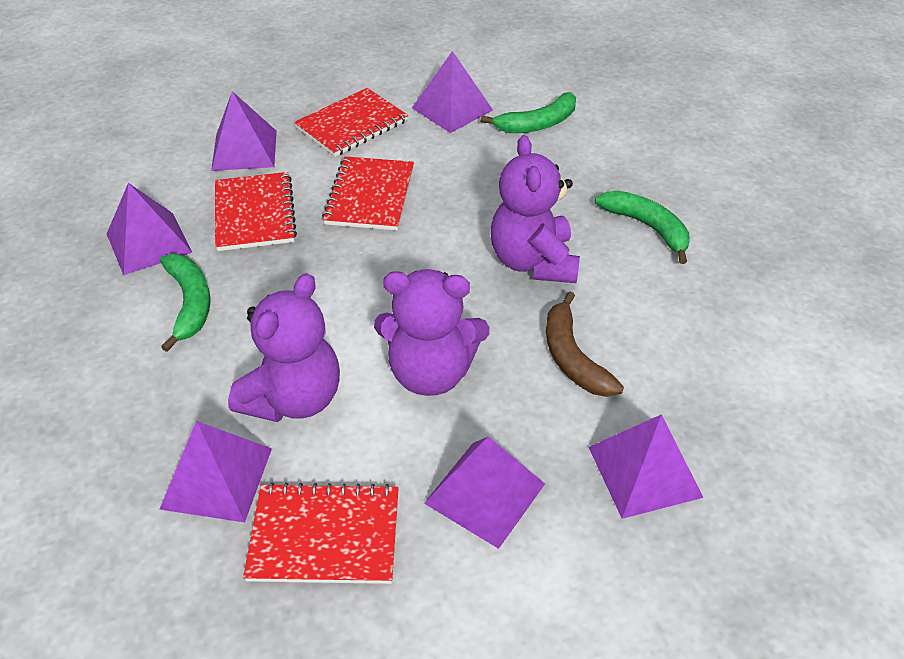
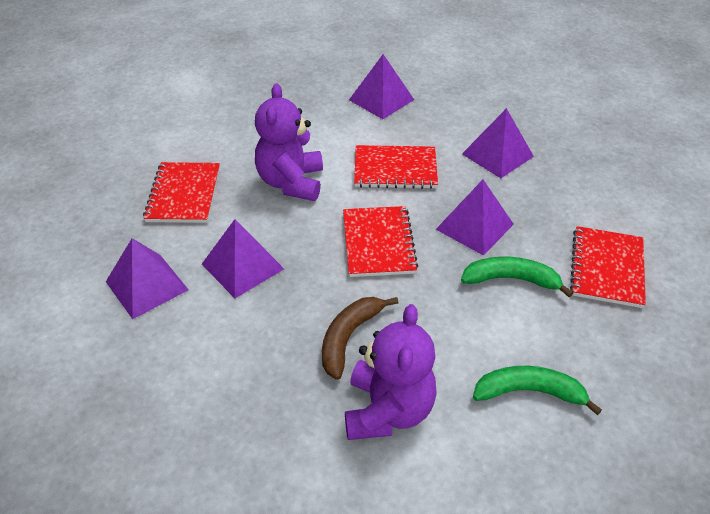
green banana: [160,254,211,352] [480,92,576,133] [595,191,690,264] = 3 -> [461,257,573,297] [473,366,602,415] = 2
purple pyramid: [107,183,193,275] [159,421,272,522] [211,91,277,171] [412,51,493,133] [424,437,545,549] [589,414,704,519] = 6 -> [106,238,189,319] [202,219,284,298] [349,54,414,119] [436,179,514,256] [462,108,534,178] = 5
purple teddy bear: [228,273,340,422] [374,269,489,396] [491,135,580,283] = 3 -> [255,84,323,201] [345,304,437,440] = 2

